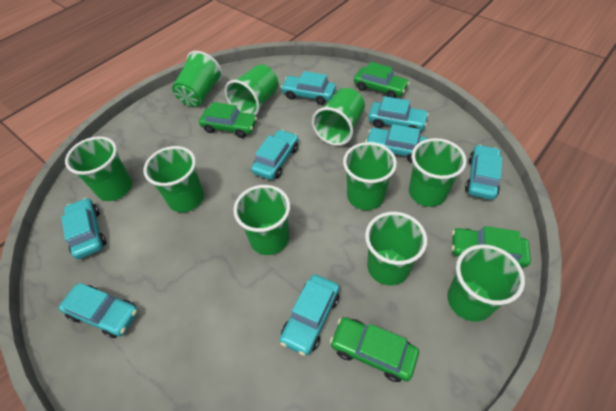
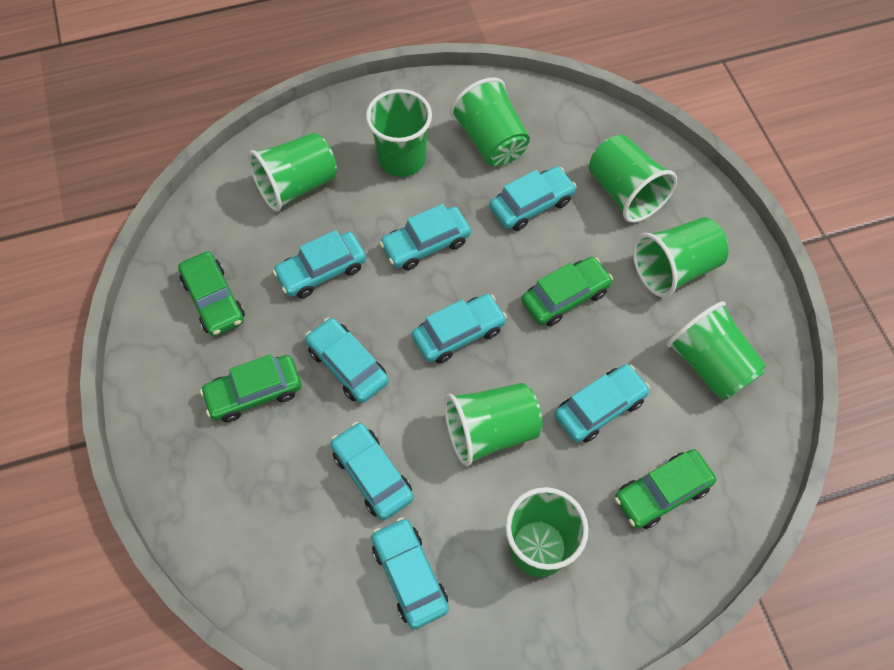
green cup: [65,136,132,201] [143,146,204,212] [172,51,223,107] [225,64,278,115] [233,185,291,255] [312,88,365,146] [343,142,397,210] [365,212,427,285] [409,138,467,207] [447,244,525,322] = 10 -> [248,133,337,212] [366,89,432,177] [444,383,543,467] [450,77,530,166] [505,487,589,577] [589,135,677,223] [633,217,728,298] [666,302,766,400] = 8

